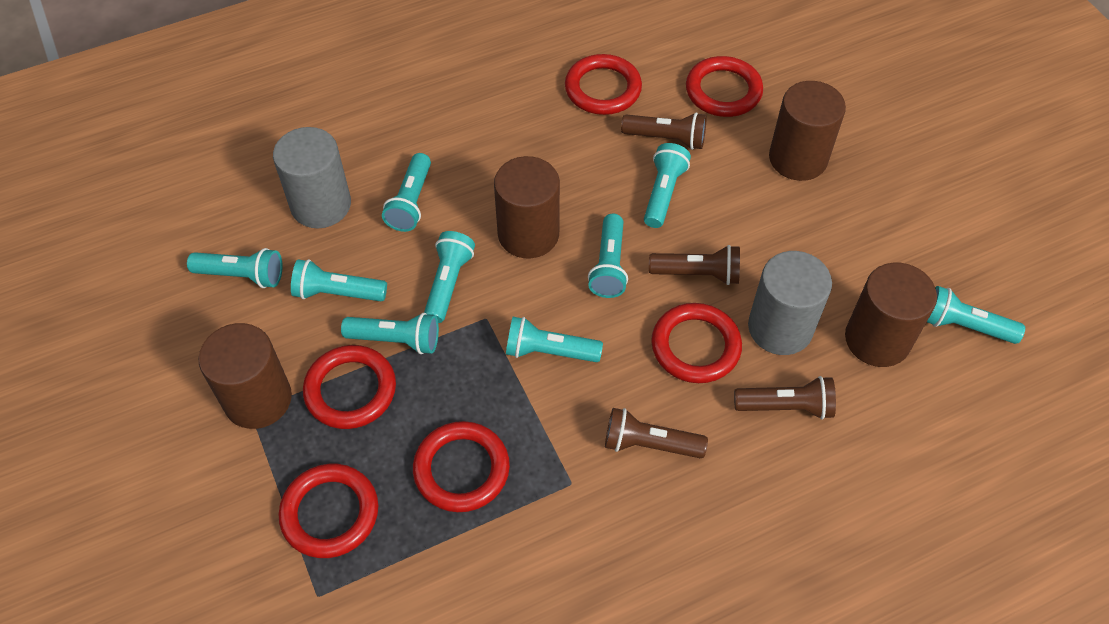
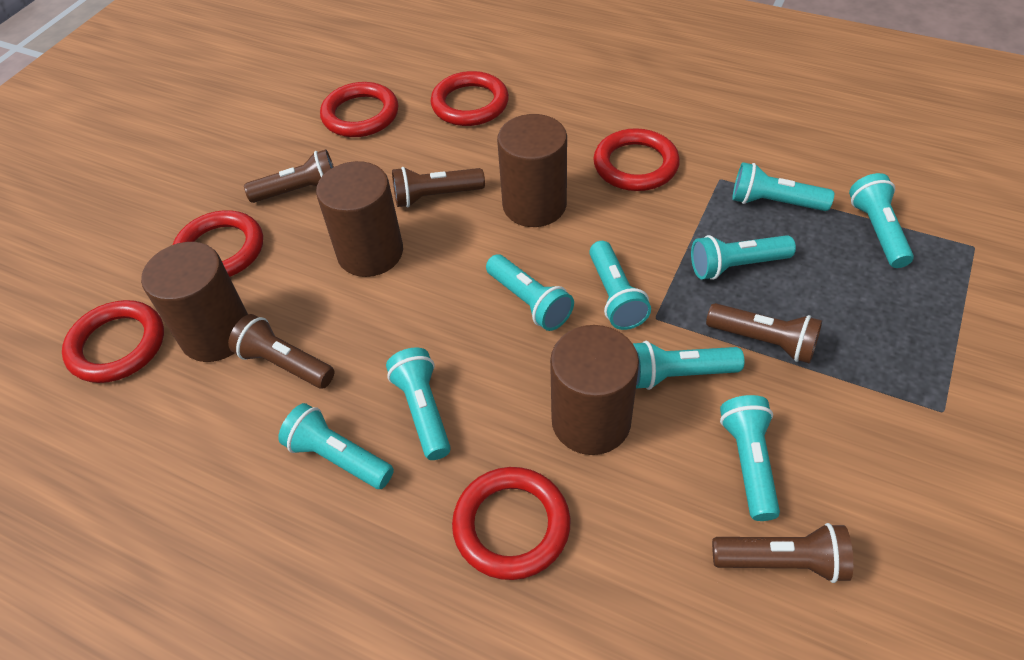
brown flashlight: [605,408,708,458] [621,112,706,150] [649,245,740,285] [734,376,836,420] = 4 -> [228,314,334,388] [244,149,334,203] [392,167,485,207] [706,303,822,364] [712,523,853,583] = 5
grey cylinder: [273,127,351,228] [748,251,832,355] = 2 -> none = 0

